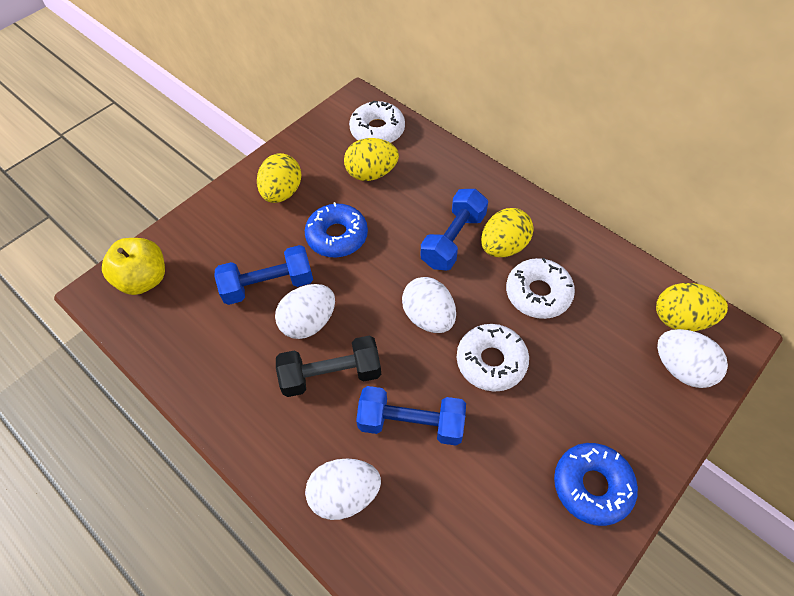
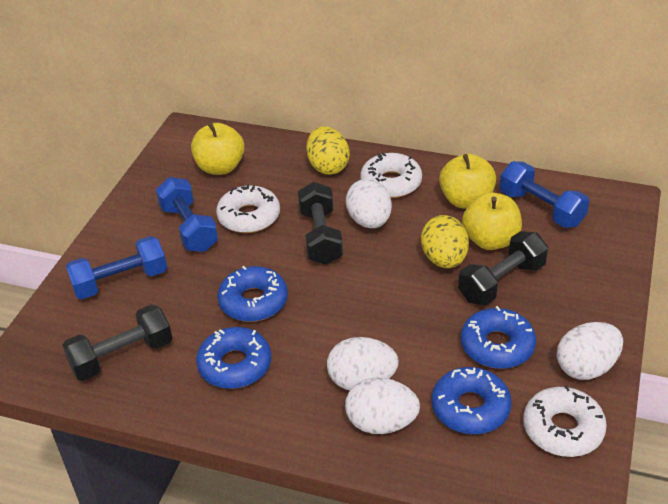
black dumbbell: [276,336,381,397] = 1 -> [62,304,172,381] [298,182,343,265] [458,231,548,305] = 3
blue donut: [305,202,368,258] [554,443,638,526] = 2 -> [196,327,271,389] [217,266,288,322] [432,367,512,434] [461,306,536,369] = 4
yellow apple: [102,238,165,295] = 1 -> [191,123,245,175] [439,154,496,209] [462,192,522,250] = 3
yellow egg: [257,153,301,203] [344,138,399,181] [481,208,533,257] [656,283,728,331] = 4 -> [306,126,350,175] [421,215,469,268] = 2

